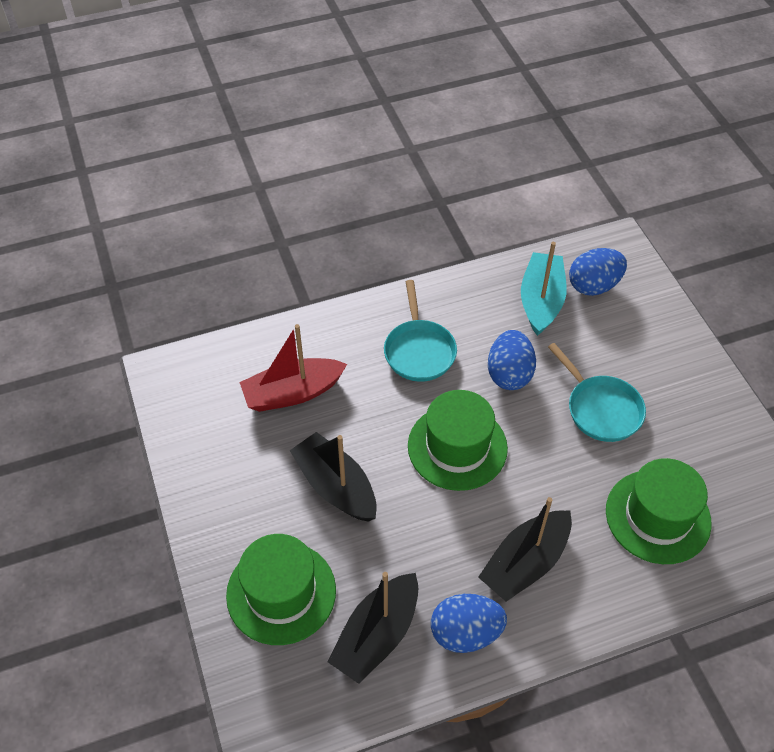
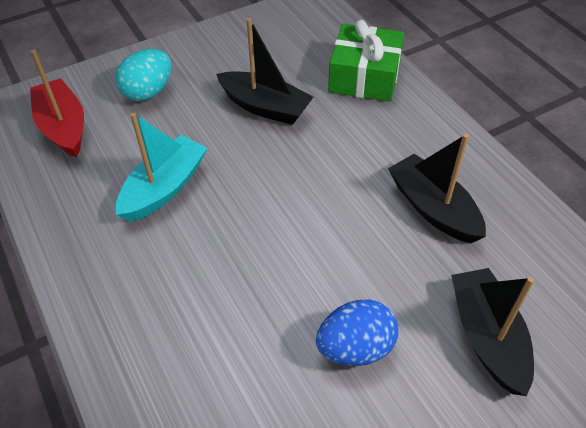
blue egg: [431,594,507,653] [488,330,536,390] [569,248,627,296] = 3 -> [316,300,398,366] = 1
green gift: none = 0 -> [328,20,404,102] = 1
green hat: [226,534,336,645] [408,390,508,491] [606,458,712,564] = 3 -> none = 0
turquoise egg: none = 0 -> [115,49,172,101] = 1
turquoise pan: [384,280,457,382] [548,343,646,442] = 2 -> none = 0

